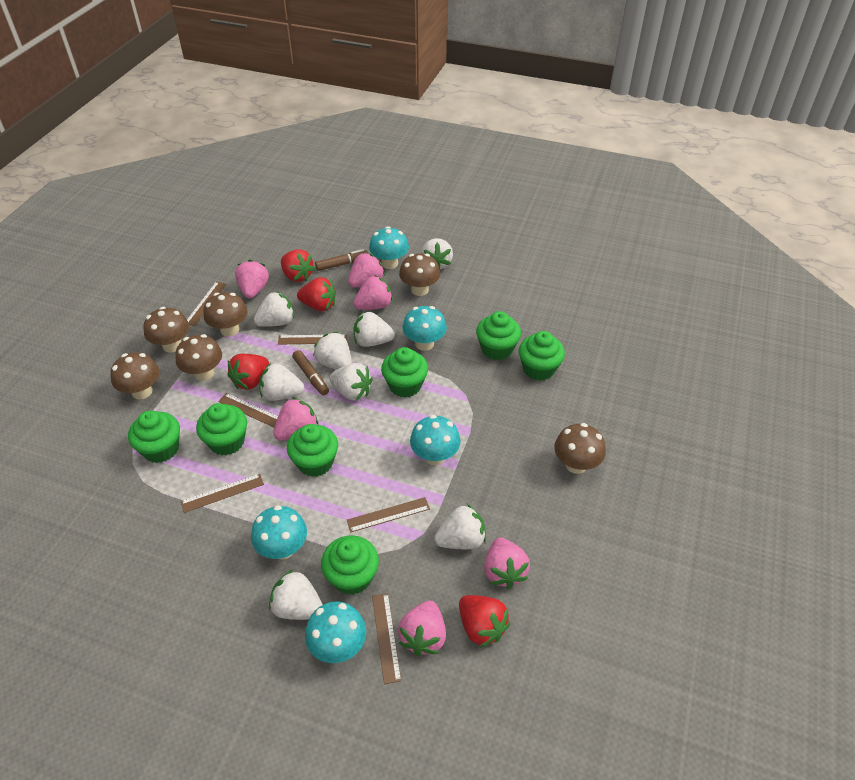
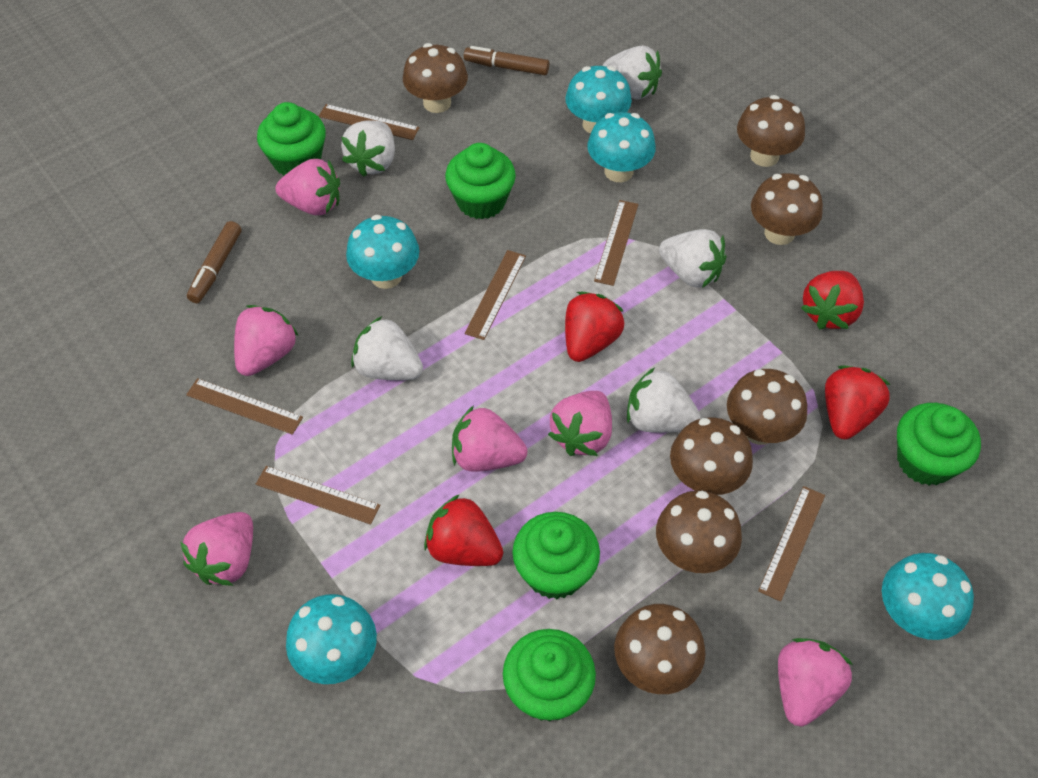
brown mushroom: [110,353,159,399] [143,307,189,353] [175,334,222,381] [203,292,248,337] [399,254,440,296] [554,423,606,474] = 6 -> [403,43,468,113] [614,604,706,694] [656,491,742,573] [670,417,753,495] [727,369,807,445] [737,95,805,167] [751,173,823,245] = 7
green cupcake: [128,411,180,463] [196,403,247,455] [287,424,338,477] [321,535,379,595] [381,347,428,398] [476,311,521,360] [519,331,565,381] = 7 -> [257,102,326,176] [445,143,516,220] [503,629,596,722] [512,512,600,599] [897,403,981,486] = 5
white strawberry: [254,291,294,327] [259,363,304,401] [269,569,323,620] [313,331,352,370] [329,363,372,400] [354,312,395,347] [421,238,453,269] [434,504,486,549] = 8 -> [341,120,395,177] [351,316,423,380] [603,45,662,99] [627,368,701,433] [659,229,726,288] = 5

